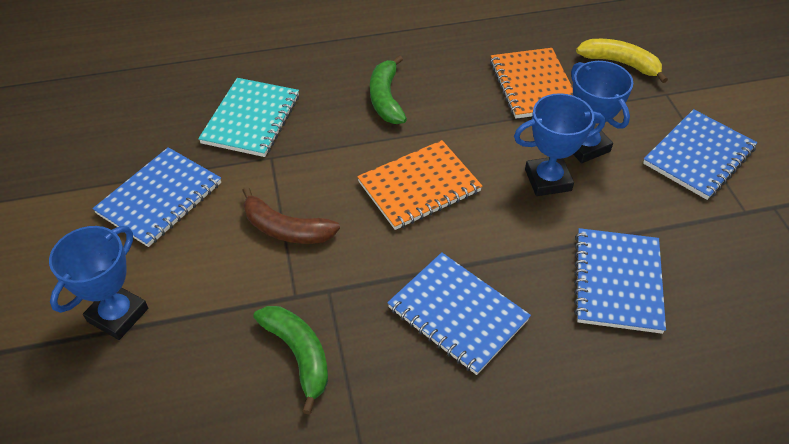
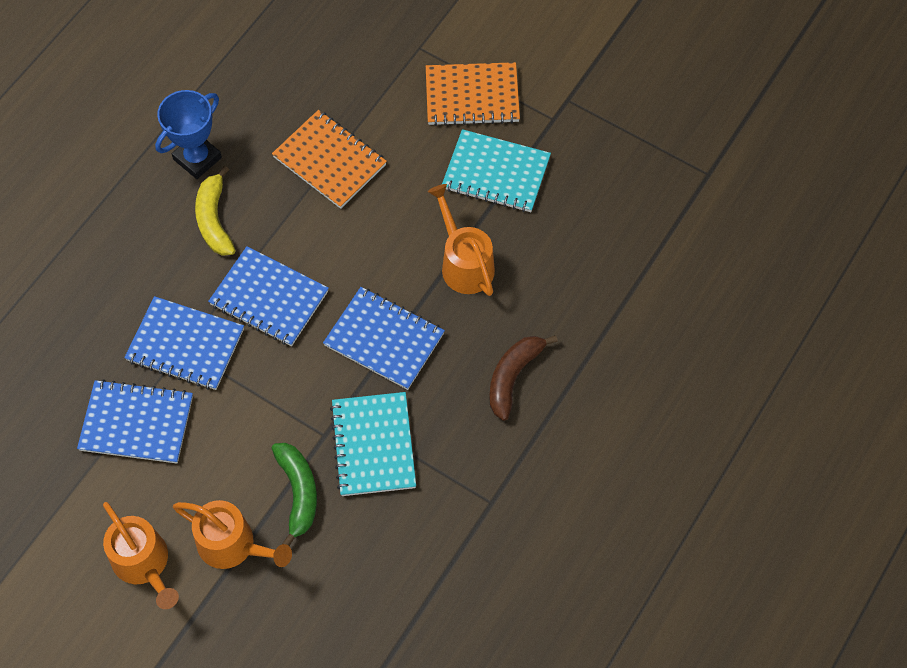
blue trophy: [49,226,148,340] [514,93,605,196] [571,61,633,163] = 3 -> [155,90,222,179] = 1
green banana: [253,306,328,414] [370,55,407,124] = 2 -> [271,443,317,546] = 1
orange watering can: none = 0 -> [103,502,179,609] [173,500,292,569] [428,184,495,296] = 3
turquoise notebook: [198,78,299,157] = 1 -> [330,392,416,496] [442,129,551,212] = 2

